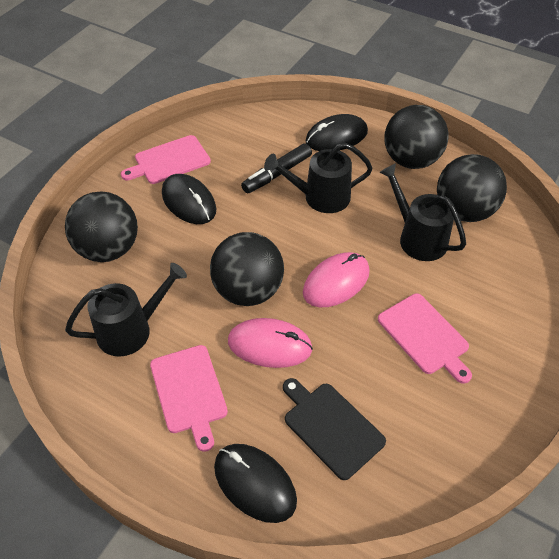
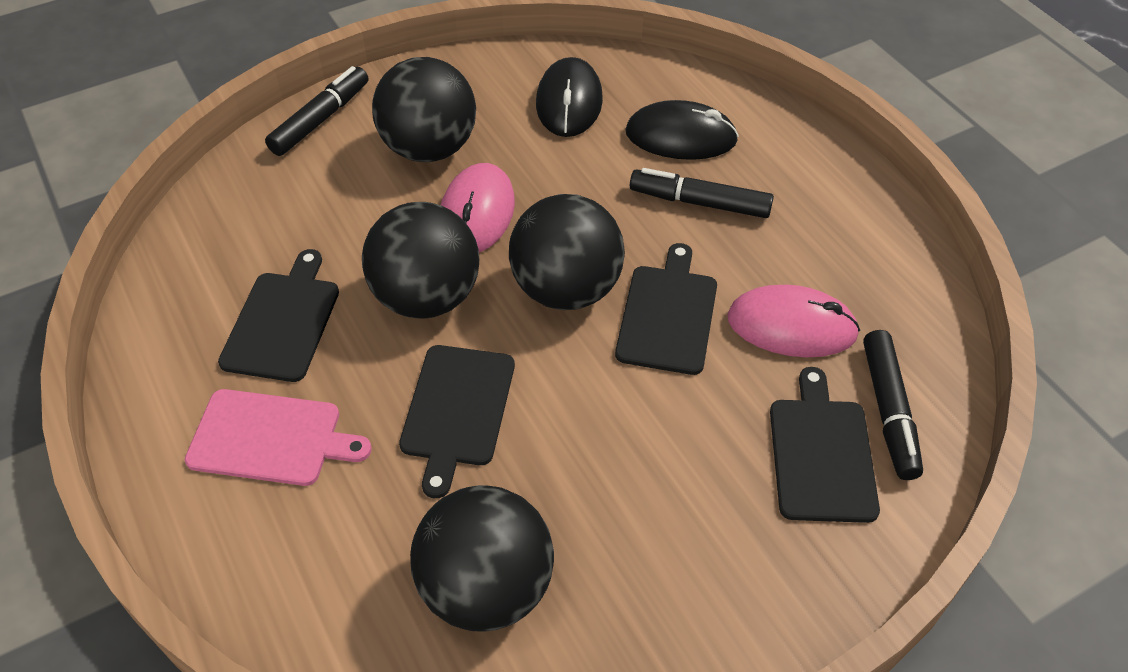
black cutting board: [283,378,386,480] = 1 -> [218,249,339,382] [399,345,515,498] [615,243,717,375] [770,367,880,523] = 4
black marker: [241,143,312,193] = 1 -> [265,66,368,156] [630,168,774,218] [863,330,923,480] = 3
black mouse: [162,174,216,224] [214,444,297,523] [306,114,368,151] = 3 -> [536,57,603,137] [626,100,739,160] = 2
black watering can: [65,263,187,357] [264,142,373,213] [379,163,466,261] = 3 -> none = 0
pink cutting board: [121,135,211,184] [150,345,228,452] [378,294,472,383] = 3 -> [185,389,372,486] = 1

